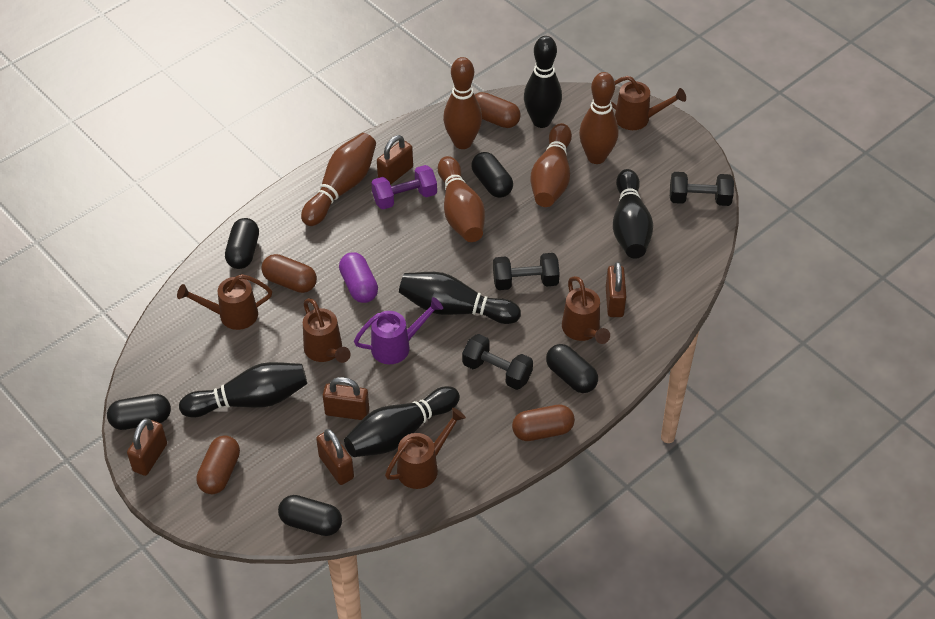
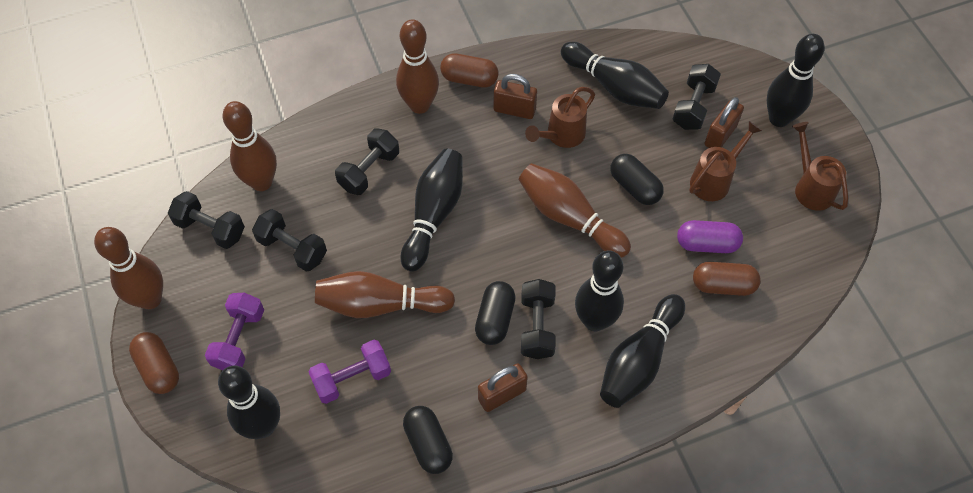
black bowling pin: [179,362,307,417] [344,386,460,457] [399,272,521,324] [524,36,562,128] [613,169,653,258] = 5 -> [218,365,280,439] [400,149,463,271] [561,42,669,109] [575,251,624,331] [600,294,685,408] [767,34,824,127] = 6
black capsule: [107,394,171,430] [225,218,259,269] [278,495,342,536] [471,152,513,198] [546,344,598,393] = 5 -> [403,406,453,474] [475,281,516,345] [610,154,664,205] = 3
black dumbbell: [462,334,533,390] [493,253,560,290] [670,172,734,206] = 3 -> [168,191,245,249] [252,209,327,272] [335,128,399,195] [521,279,556,359] [673,64,721,130] = 5
brown capsule: [196,435,240,494] [261,254,317,293] [475,92,520,128] [512,405,575,441] = 4 -> [129,332,179,394] [440,53,499,88] [693,262,761,296] = 3
brown padlock: [127,418,167,476] [316,429,354,485] [323,377,369,420] [377,135,413,185] [606,262,626,317] = 5 -> [478,363,528,412] [494,74,537,119] [704,97,744,148] = 3
brown watering can: [177,274,272,330] [303,298,351,363] [385,408,466,489] [562,276,610,344] [611,76,686,130] = 5 -> [525,87,595,148] [689,121,762,201] [792,122,848,211] = 3
purple dumbbell: [371,165,437,209] = 1 -> [205,293,264,370] [308,340,391,404] = 2
purple watering can: [354,297,443,364] = 1 -> none = 0

